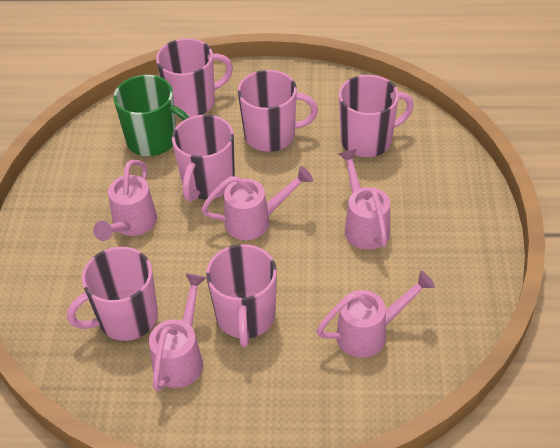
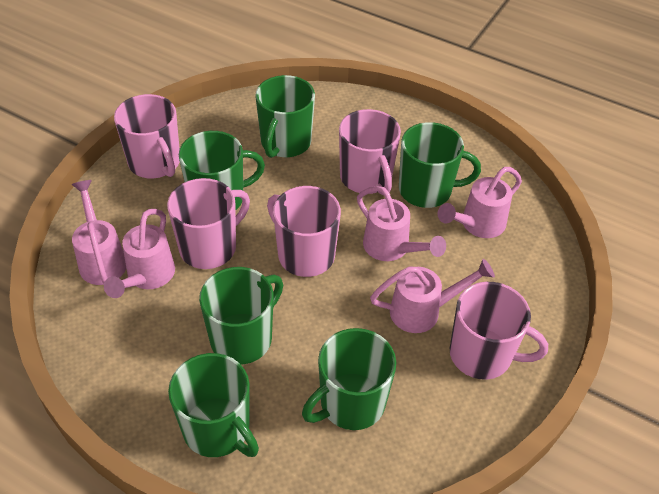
green mug: [113,75,190,156] = 1 -> [168,353,259,457] [179,131,265,210] [199,267,283,364] [255,75,315,158] [302,328,396,430] [399,122,481,208] = 6
pink mug: [67,247,158,341] [156,38,233,117] [172,115,235,202] [206,244,277,347] [237,70,318,152] [339,75,414,157] = 6 -> [114,94,180,178] [167,178,250,269] [267,186,341,277] [339,109,401,195] [450,282,548,380] = 5

